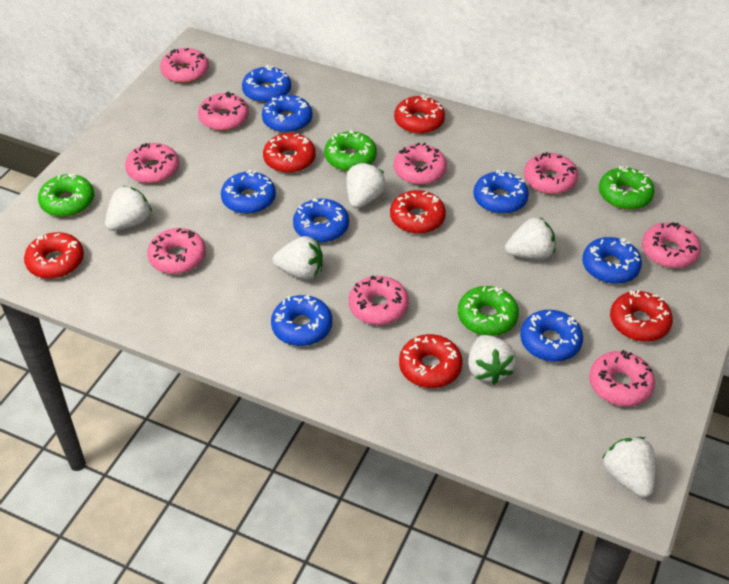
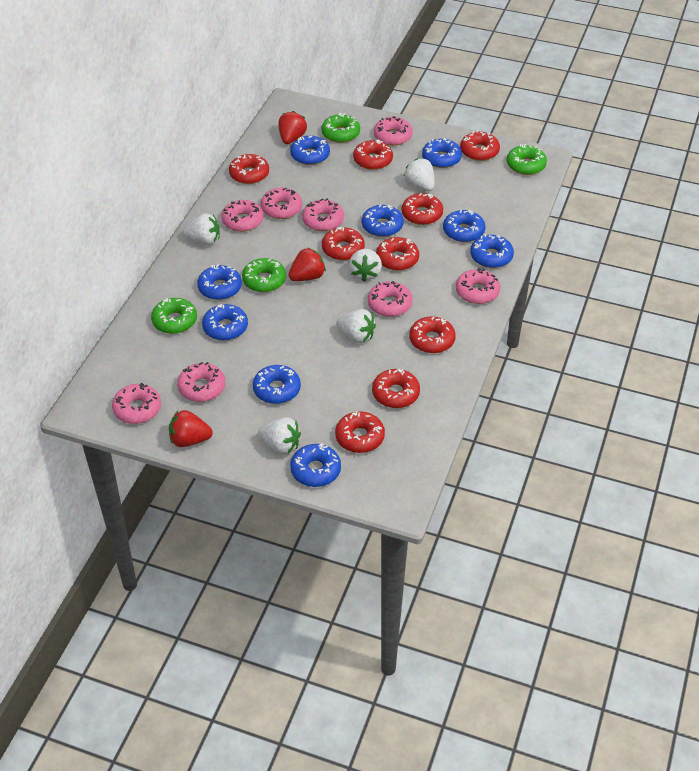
blue donut: [221,170,276,214] [242,65,291,103] [262,95,313,133] [271,295,332,346] [293,198,349,243] [473,170,529,214] [520,310,583,362] [582,237,642,284] = 8 -> [197,264,242,300] [202,304,248,340] [253,365,301,404] [290,136,330,165] [290,443,341,487] [361,205,404,237] [422,138,462,168] [443,210,485,242] [470,234,514,268] = 9
pink donut: [125,143,179,184] [147,228,206,274] [160,48,209,83] [198,92,249,131] [349,275,409,325] [394,142,447,185] [524,152,578,194] [589,350,655,406] [642,222,701,268] = 9 -> [112,383,161,424] [177,362,225,402] [222,200,263,232] [261,187,302,219] [302,198,344,231] [368,281,413,317] [374,116,413,146] [456,268,500,304] = 8
red donut: [24,232,84,279] [263,133,316,173] [390,190,446,234] [394,94,445,134] [399,334,463,388] [610,290,673,342] = 6 -> [229,154,269,184] [322,227,365,260] [335,411,385,453] [353,139,393,170] [372,369,420,408] [376,237,419,271] [402,193,443,225] [409,316,456,353] [460,130,500,161] = 9
red strawberry: none = 0 -> [169,410,213,447] [279,111,307,144] [288,248,326,281] = 3
white strawberry: [105,186,152,231] [273,236,323,280] [346,163,386,209] [468,335,516,384] [505,217,555,260] [602,437,655,497] = 6 -> [183,213,220,245] [258,417,301,454] [336,309,376,343] [349,249,382,282] [404,158,435,191] = 5

